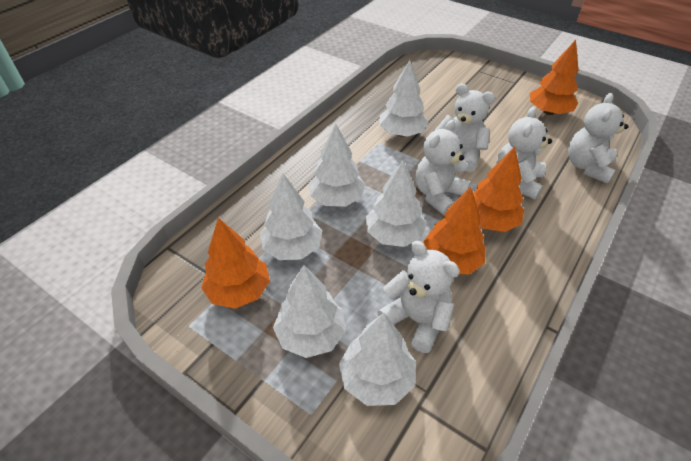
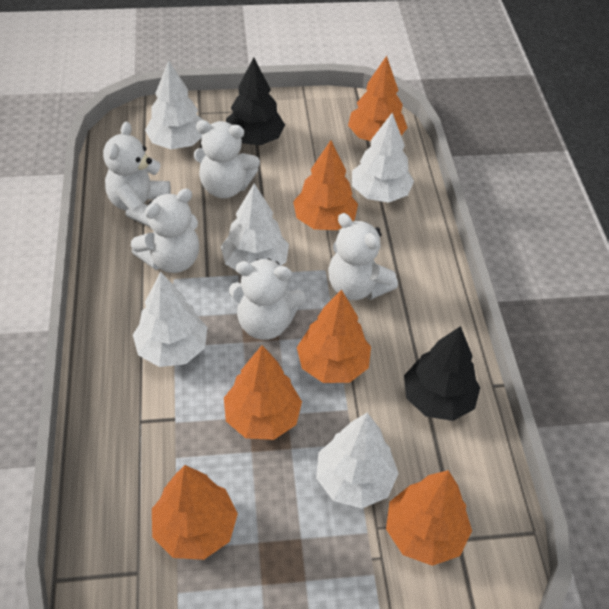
black tree: none = 0 -> [226,57,285,145] [404,326,480,421] = 2
orange tree: [201,218,270,309] [423,187,486,274] [473,146,524,232] [530,40,579,115] = 4 -> [152,465,238,560] [224,345,302,440] [293,140,358,230] [297,289,371,383] [348,56,408,141] [386,470,472,566] = 6
white tree: [260,173,322,260] [273,265,346,358] [309,124,366,207] [339,313,416,406] [366,160,427,247] [379,60,428,137] = 6 -> [133,272,207,367] [145,60,203,149] [221,184,289,270] [316,413,399,509] [352,113,414,203] = 5

